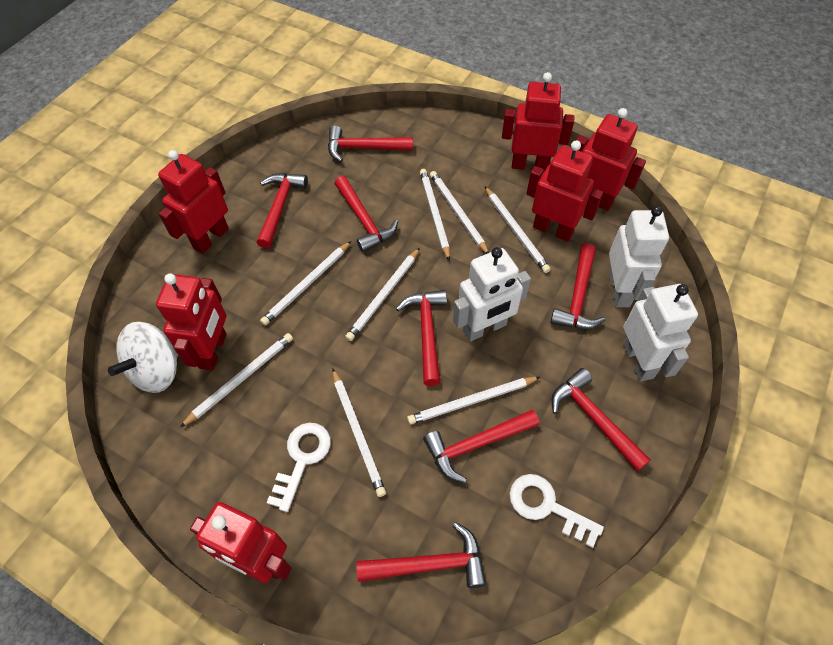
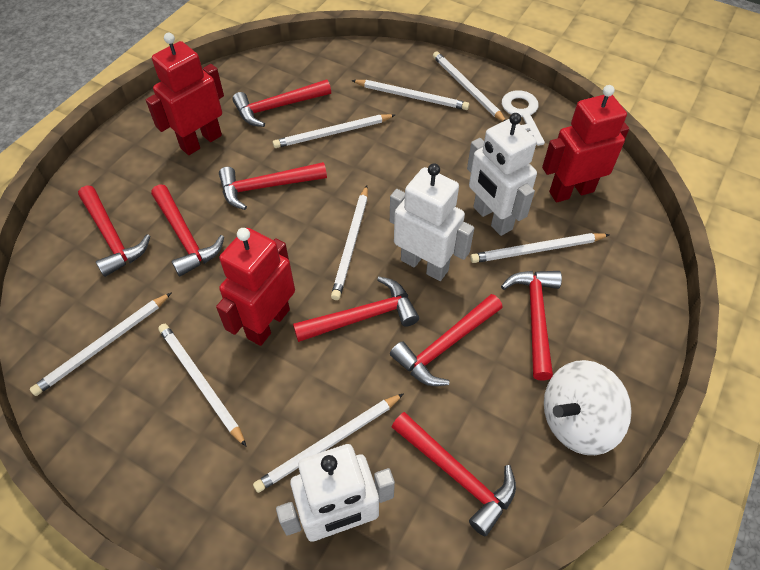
red robot: [156,273,227,371] [158,150,229,254] [190,502,291,583] [502,72,574,172] [526,141,603,242] [576,108,646,211] = 6 -> [146,33,224,155] [216,228,295,346] [542,85,629,203] = 3
white key: [267,423,331,512] [509,474,604,548] = 2 -> [502,90,545,146] = 1

